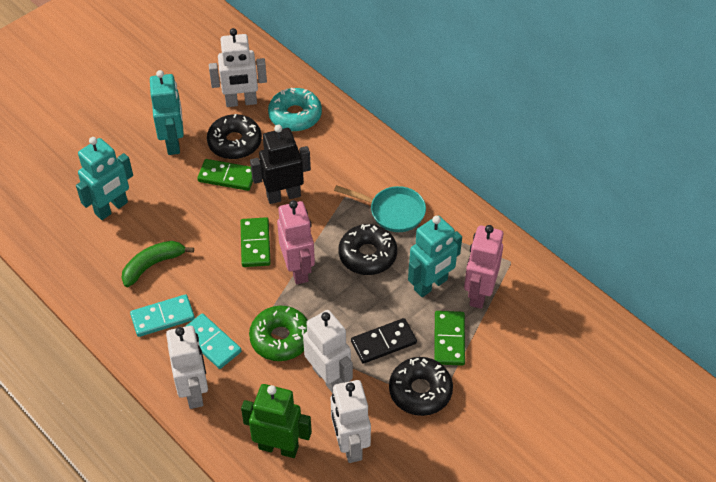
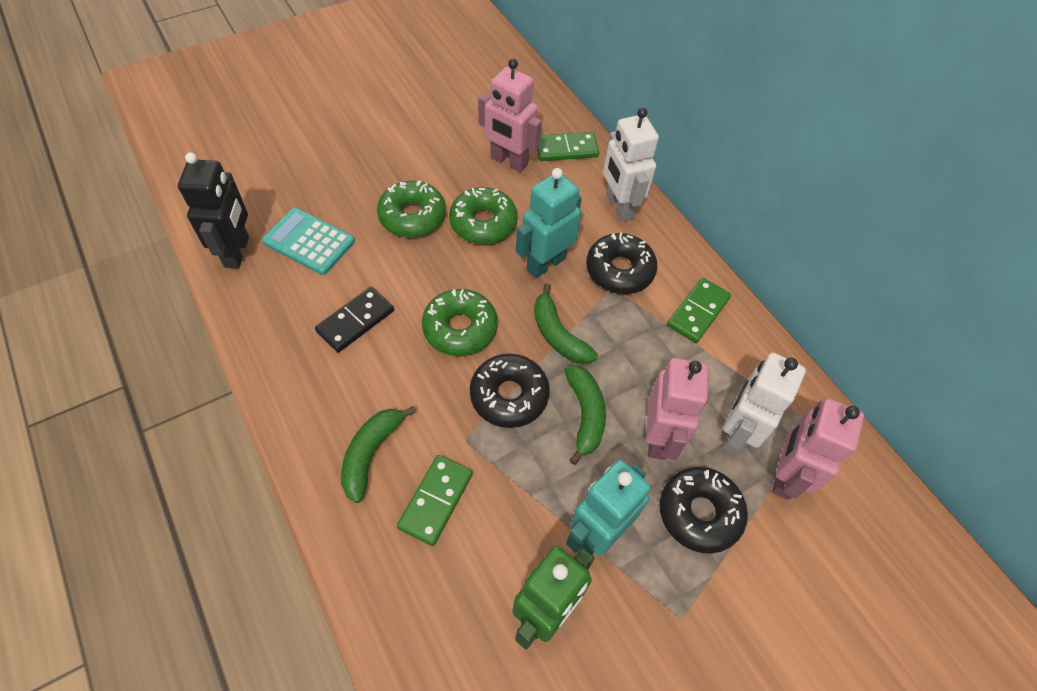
green banana: [121,241,194,287] = 1 -> [341,406,416,503] [534,283,598,364] [564,365,606,465] = 3
green donut: [249,306,308,361] = 1 -> [377,180,446,237] [422,289,498,356] [449,187,518,244] = 3
pink robot: [277,200,315,284] [464,225,503,309] = 2 -> [478,59,542,172] [646,358,709,460] [772,399,864,500] = 3
turquoise calculator: none = 0 -> [262,208,355,275] = 1
turquoise domino: [130,294,195,337] [185,313,241,369] = 2 -> none = 0
turquoise donut: [268,88,322,131] = 1 -> none = 0
turquoise pan: [334,185,426,232] = 1 -> none = 0
turquoise robot: [76,137,133,220] [150,70,184,155] [408,216,462,297] = 3 -> [516,168,582,278] [566,460,651,556] = 2
white robot: [166,326,208,409] [209,28,267,107] [303,310,353,393] [331,380,371,463] = 4 -> [603,107,659,222] [722,353,806,456] = 2

